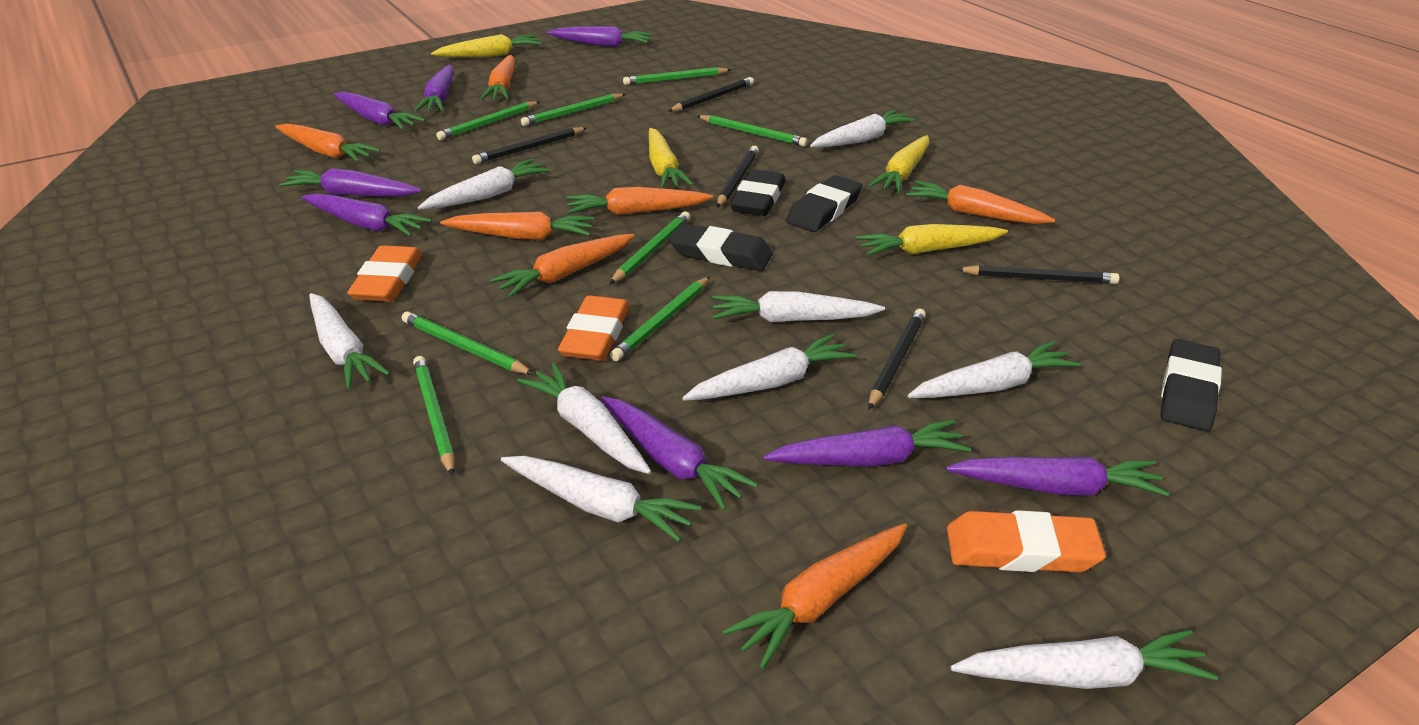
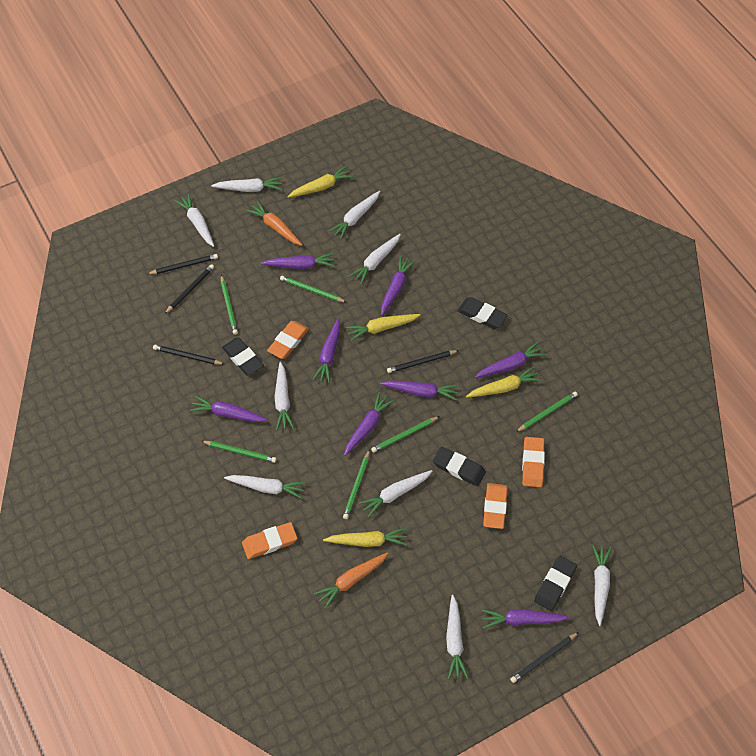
green pencil: [402,311,534,374] [413,356,455,476] [436,101,539,140] [521,94,626,126] [609,211,690,284] [610,277,709,361] [623,67,731,85] [697,115,808,147] = 8 -> [201,441,276,463] [221,275,238,335] [280,275,346,302] [343,449,370,519] [371,416,440,453] [516,392,578,432] = 6
orange carrot: [275,124,381,162] [440,211,594,240] [480,55,515,100] [490,234,635,298] [566,187,713,215] [723,523,907,669] [906,181,1055,224] = 7 -> [246,201,302,246] [314,552,389,608] = 2
orange eraser: [347,245,422,302] [558,295,630,361] [947,510,1106,572] = 3 -> [242,522,297,559] [267,321,309,359] [483,483,508,529] [522,437,545,487] = 4

